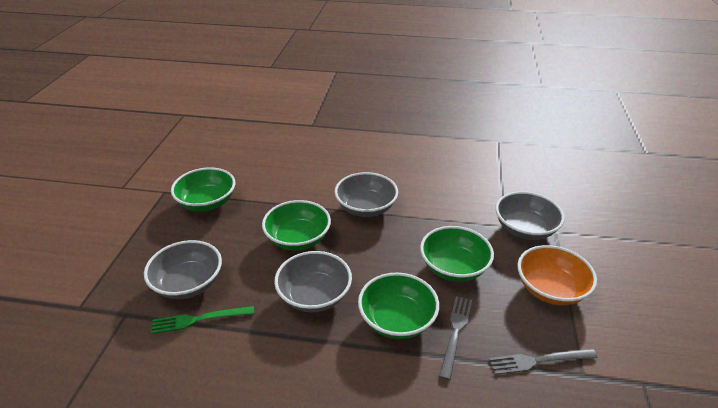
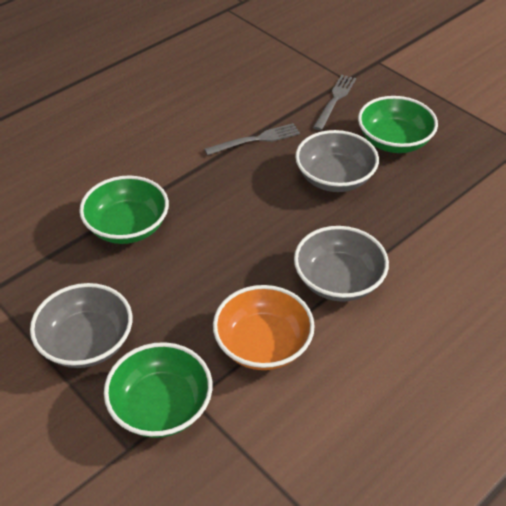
green bowl: [171,167,235,211] [262,200,331,251] [358,273,439,339] [420,226,494,282] = 4 -> [79,176,169,244] [104,342,213,438] [358,96,438,153] = 3
green fork: [151,306,254,334] = 1 -> none = 0
grey bowl: [144,240,222,299] [274,251,352,312] [334,172,398,217] [495,191,565,240] = 4 -> [30,283,132,368] [294,226,389,302] [295,130,379,192] = 3

